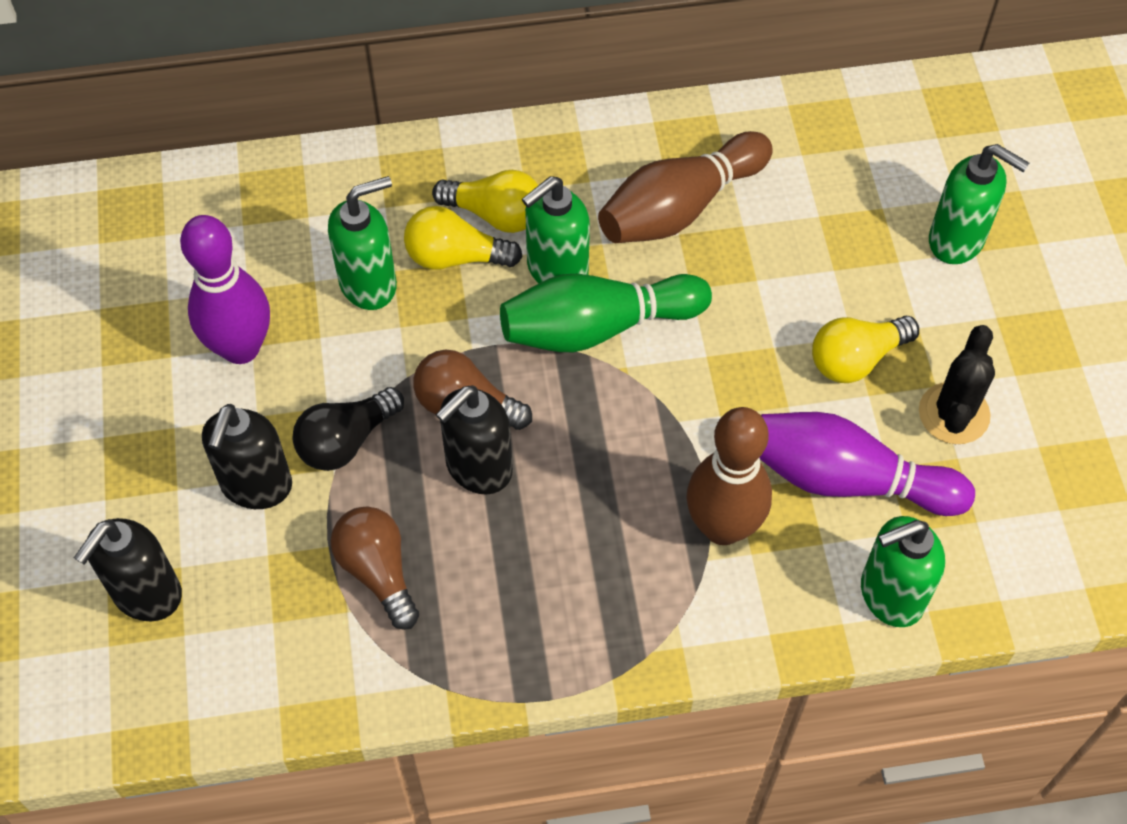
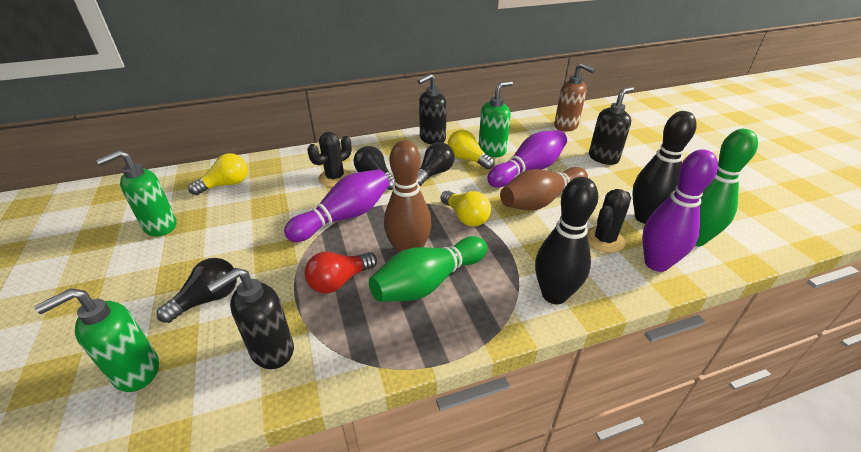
black bowling pin: none = 0 -> [535,177,598,304] [632,111,696,224] = 2
black cactus: [919,325,995,444] = 1 -> [308,132,352,187] [587,189,631,253] = 2
black light bulb: [293,387,404,471] = 1 -> [157,258,237,323] [354,146,395,190] [417,142,454,186] = 3
brown light bulb: [330,506,419,630] [413,350,532,430] = 2 -> none = 0
brown soap dispenser: none = 0 -> [554,63,596,131] = 1
green bowling pin: [500,274,712,352] = 1 -> [369,236,487,302] [695,129,758,246] = 2
green soap dispenser: [328,176,397,310] [522,176,590,284] [861,516,945,627] [929,144,1029,264] = 4 -> [35,288,159,392] [96,150,177,236] [479,81,513,157] = 3
purple bowling pin: [180,215,270,364] [759,412,975,516] = 2 -> [284,169,389,242] [487,130,567,188] [642,149,718,272] = 3
red light bulb: none = 0 -> [305,252,377,294] = 1

